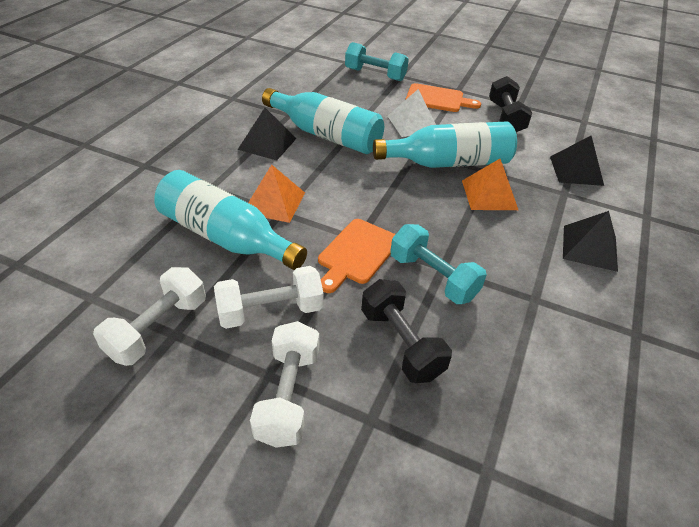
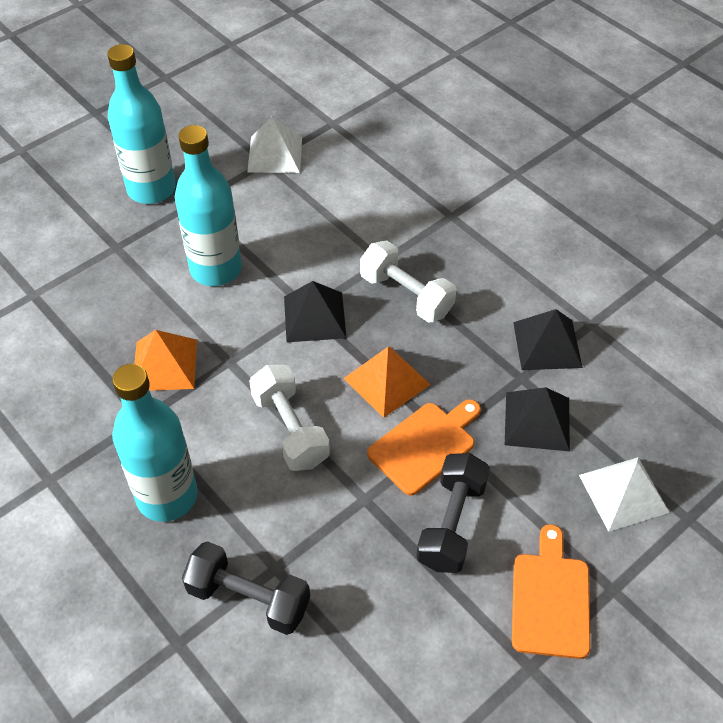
turquoise dumbbell: [345,42,409,81] [390,224,487,304] = 2 -> none = 0
white dumbbell: [93,267,206,366] [214,266,324,329] [250,321,319,448] = 3 -> [249,365,330,471] [360,241,456,323] = 2
white pyramid: [388,89,436,137] = 1 -> [247,117,302,173] [579,457,670,532] = 2

